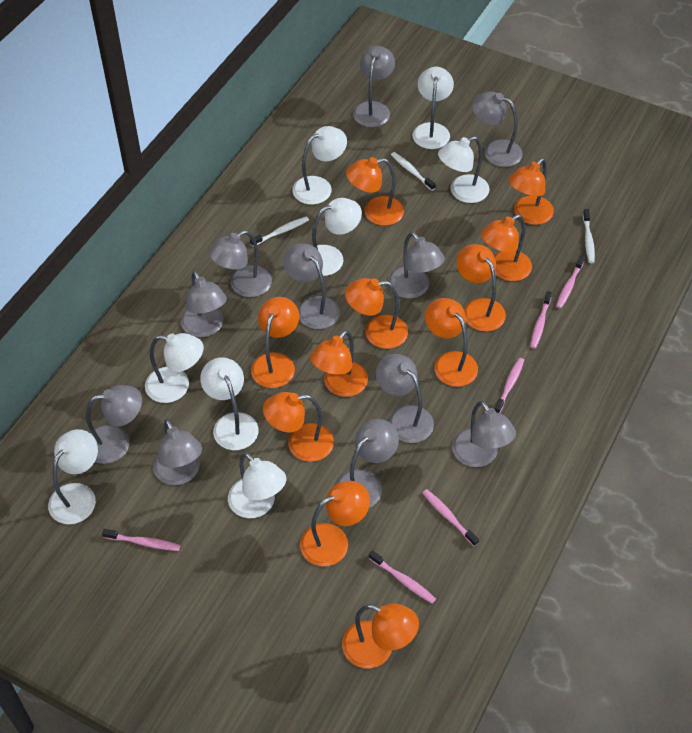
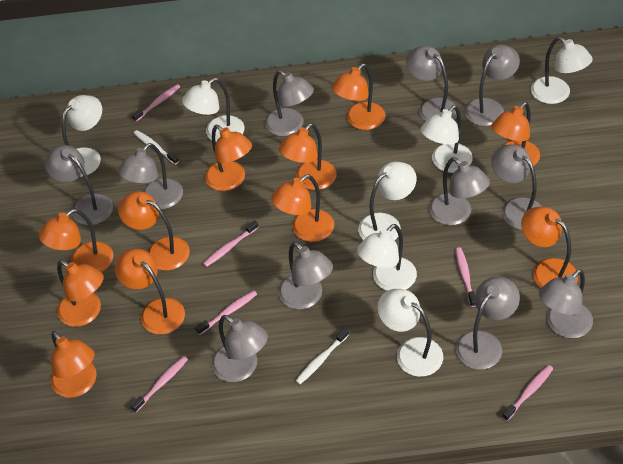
white lamp: [48,429,98,524] [145,333,204,403] [200,358,258,450] [228,452,287,518] [292,126,347,205] [312,198,362,276] [413,67,454,149] [438,136,490,203] = 8 -> [62,95,102,177] [182,78,244,141] [357,224,417,291] [358,162,416,240] [377,289,443,377] [421,105,473,173] [531,37,593,104] = 7
white toothbrush: [250,216,309,247] [391,152,436,191] [583,209,595,263] = 3 -> [133,130,179,165] [296,328,349,385] = 2

